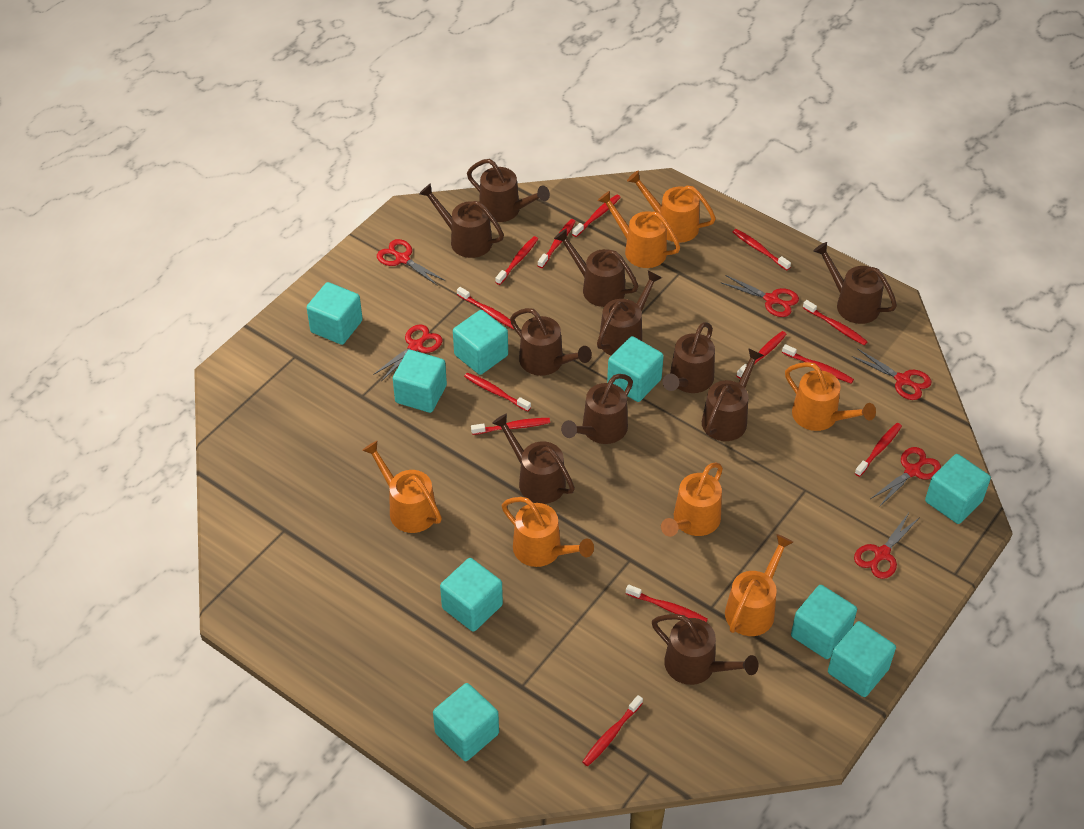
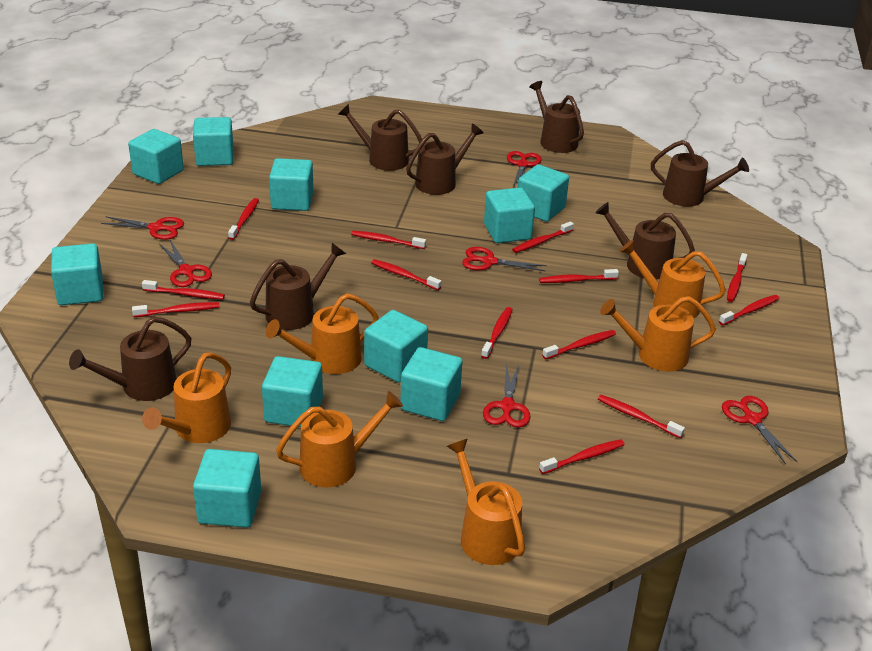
brown watering can: [419,183,504,258] [467,159,550,222] [492,413,575,504] [510,308,592,376] [554,229,638,307] [561,374,633,444] [597,270,662,355] [652,614,759,685] [662,322,715,393] [702,348,764,441] [813,242,897,324] = 11 -> [69,317,192,401] [250,243,346,330] [338,104,422,171] [406,124,484,195] [529,81,584,153] [595,202,695,279] [651,140,749,207] = 7
orange watering can: [362,441,442,533] [502,497,594,567] [597,191,680,268] [627,171,716,243] [661,463,723,537] [725,534,793,636] [785,362,876,431] = 7 -> [142,352,231,443] [266,293,379,374] [276,391,403,487] [447,439,525,565] [600,296,716,371] [620,240,726,318] = 6
turquoise cube: [306,282,363,345] [393,350,447,413] [433,683,499,761] [440,558,503,632] [453,310,508,375] [607,336,664,402] [791,585,857,659] [828,621,896,697] [925,454,991,524] = 9 -> [51,243,103,305] [128,129,184,184] [193,117,234,166] [193,449,261,528] [262,356,323,427] [269,158,314,211] [364,310,428,383] [400,347,463,421] [484,187,535,243] [518,164,569,222] = 10

